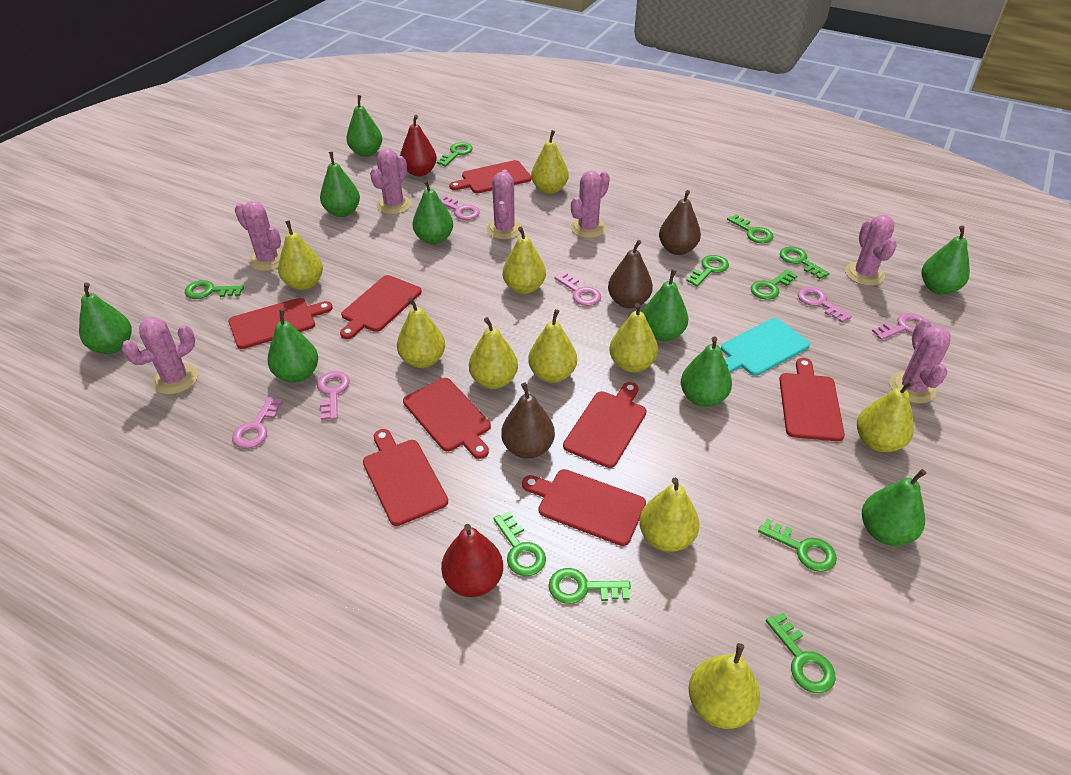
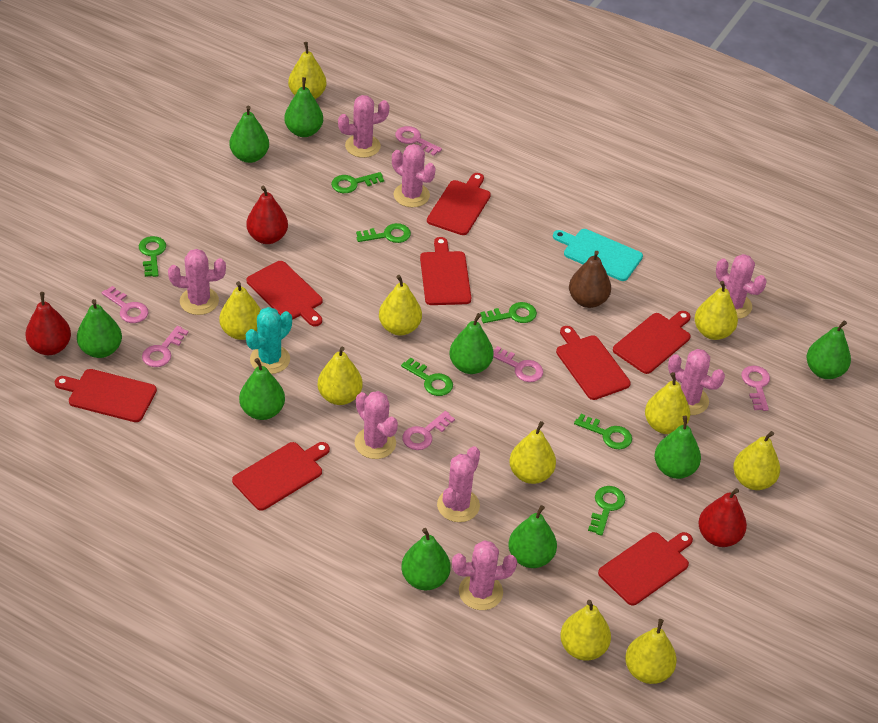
brown pear: [501,383,555,459] [608,240,653,308] [659,190,701,255] = 3 -> [569,251,611,308] = 1
green key: [185,280,244,299] [437,142,473,166] [493,511,546,576] [549,568,631,604] [686,255,729,286] [727,214,774,243] [751,269,798,300] [758,518,837,572] [766,613,836,693] [780,247,830,279] = 10 -> [139,236,166,277] [331,172,384,193] [356,223,411,243] [401,357,453,396] [480,302,537,323] [574,414,632,450] [588,486,625,536] = 7
pink cactus: [122,317,198,395] [235,201,282,271] [370,148,411,215] [487,170,522,239] [571,171,610,238] [845,215,897,286] [890,319,951,404] = 7 -> [168,249,226,315] [338,95,389,158] [355,391,398,459] [392,144,436,207] [437,446,480,522] [452,540,517,610] [668,349,725,415] [716,254,766,319] = 8
red pear: [400,115,437,176] [441,524,503,597] = 2 -> [25,292,71,355] [246,186,288,244] [698,488,747,547] = 3
turquoise cactus: none = 0 -> [246,307,292,374] = 1

